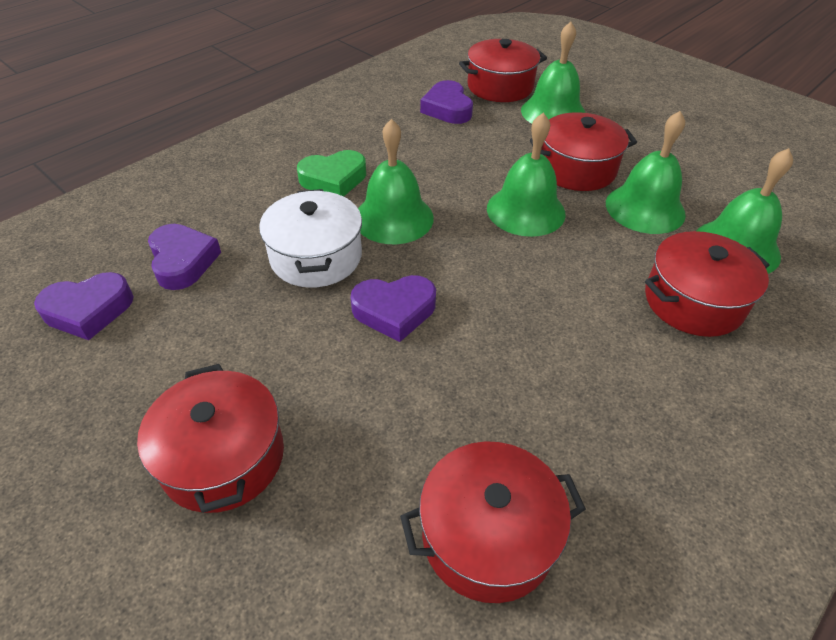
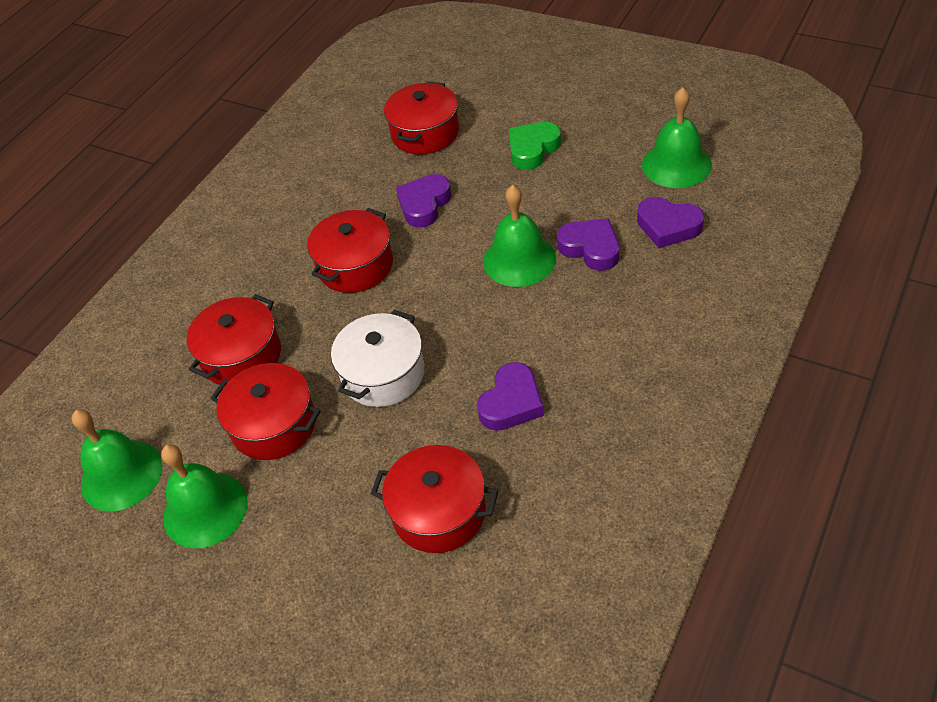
green bell: [358,119,434,244] [487,112,566,237] [521,22,586,124] [606,111,686,234] [697,148,793,274] = 5 -> [72,409,162,512] [161,444,248,548] [483,185,556,287] [642,87,712,188] = 4

